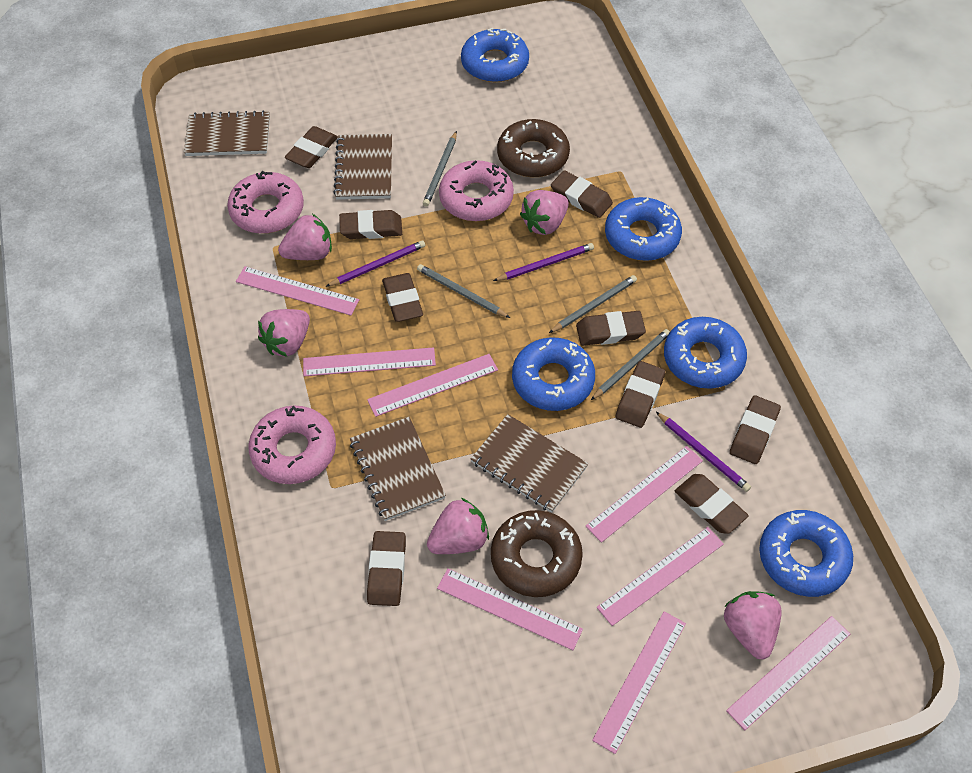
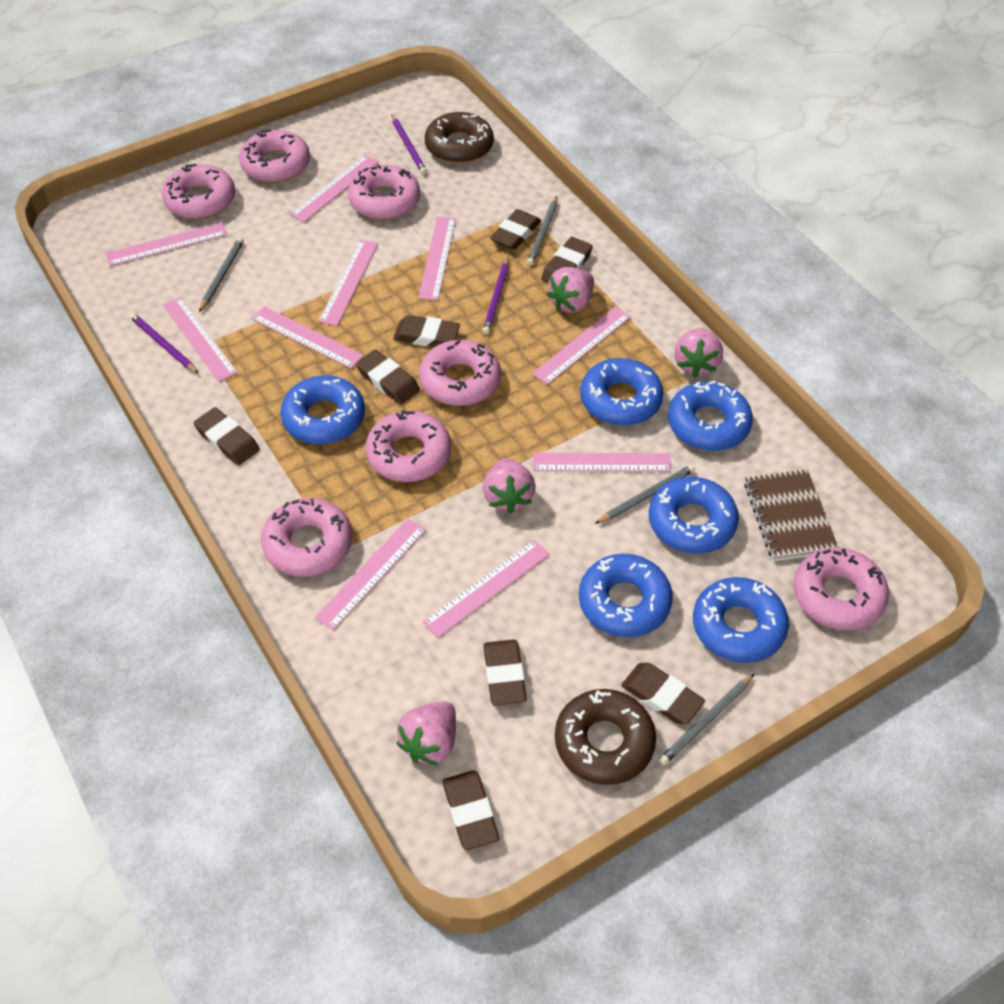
blue donut: [461,28,529,82] [512,337,595,411] [605,197,682,261] [664,317,747,389] [759,510,853,597] = 5 -> [280,376,365,444] [579,554,673,637] [580,358,664,426] [649,477,739,554] [668,381,753,451] [693,577,789,663] = 6
brown eraser: [285,126,338,168] [339,210,402,239] [367,531,406,606] [382,273,423,322] [551,170,613,218] [576,311,646,346] [615,361,665,428] [675,474,748,534] [730,396,781,464] = 9 -> [194,407,260,465] [356,350,420,404] [393,315,460,347] [442,770,499,850] [483,639,527,706] [490,209,541,250] [541,237,593,283] [621,663,705,724] = 8
brown notebook: [184,111,270,156] [333,134,392,200] [350,417,446,521] [471,414,588,513] = 4 -> [744,469,839,561] = 1
pink donut: [227,171,304,234] [248,406,336,484] [439,160,514,221] = 3 -> [162,164,235,219] [239,129,310,182] [261,498,352,577] [348,164,420,220] [366,410,451,482] [419,340,501,406] [793,547,889,630] = 7
pink ruler: [236,266,359,315] [303,347,436,376] [367,354,498,417] [437,568,583,650] [586,446,703,543] [592,611,686,754] [597,527,724,626] [726,616,850,730] = 8 -> [106,223,227,266] [163,297,238,382] [251,306,364,369] [290,155,379,222] [315,519,426,630] [318,240,378,326] [418,217,456,301] [422,540,550,638] [532,307,631,385] [533,453,671,472] = 10
pink strawberry: [258,309,310,357] [278,214,332,260] [427,498,489,554] [520,190,569,235] [724,591,781,659] = 5 -> [396,701,456,765] [483,458,536,514] [546,267,594,313] [674,328,723,377] = 4

